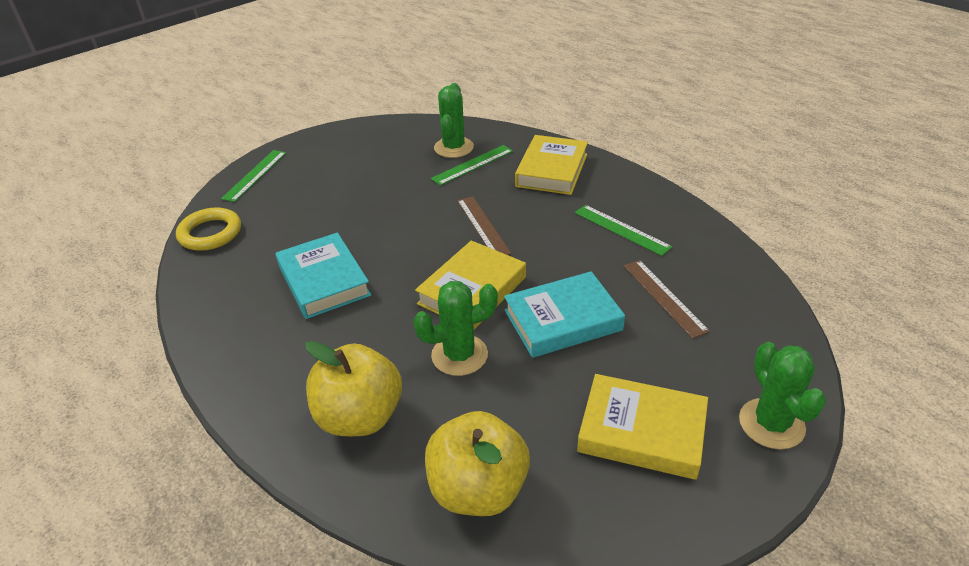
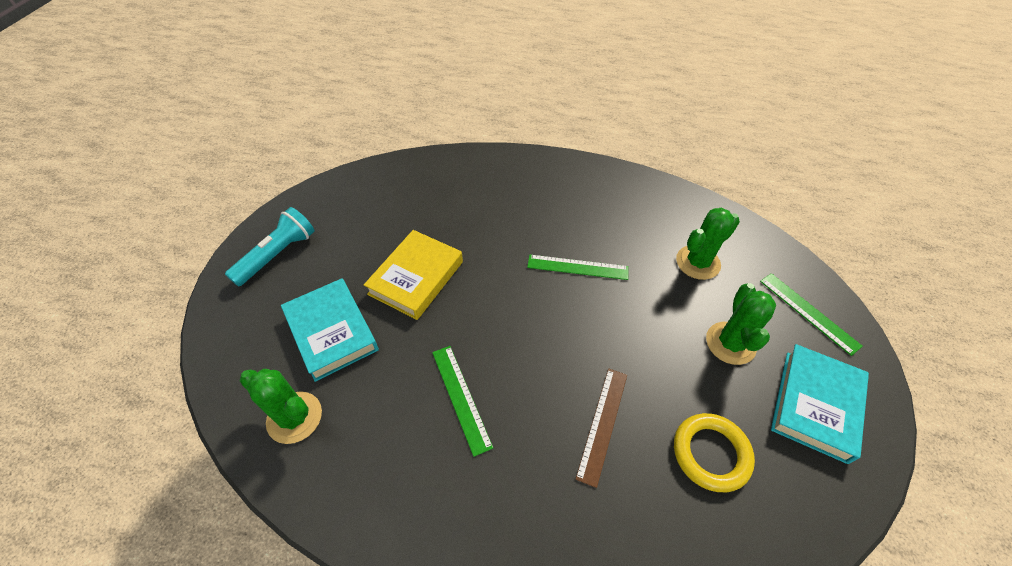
brown ruler: [457,196,511,255] [624,260,710,339] = 2 -> [575,368,627,488] = 1
turquoise flashlight: none = 0 -> [225,207,315,286] = 1
yellow apple: [305,341,402,436] [425,411,530,516] = 2 -> none = 0
yellow book: [415,240,526,329] [515,135,588,195] [577,374,708,480] = 3 -> [364,230,463,320] = 1

